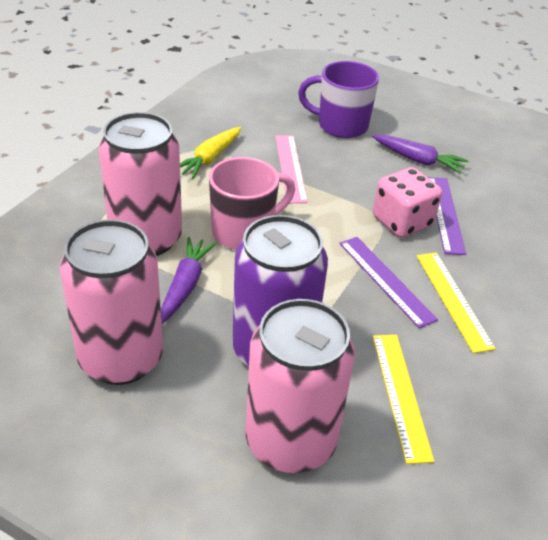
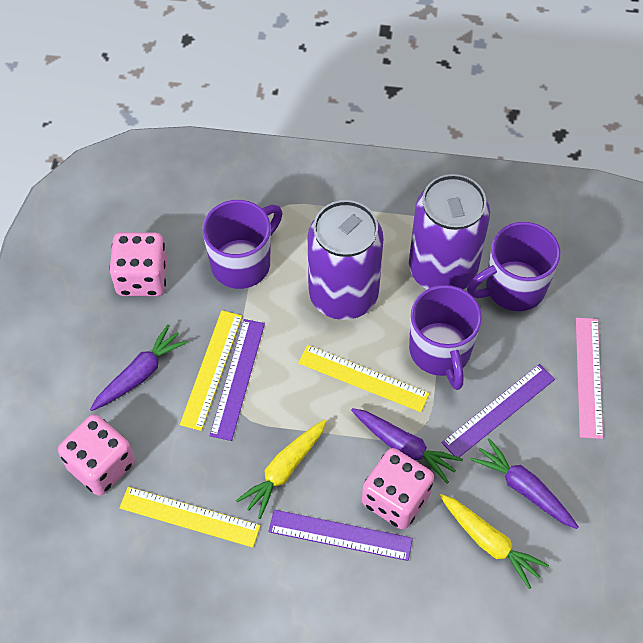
pink can: [60,219,163,385] [99,112,182,256] [245,299,355,473] = 3 -> none = 0
pink dice: [373,167,442,238] = 1 -> [58,414,135,496] [109,232,167,296] [362,448,434,530] = 3
pink mug: [209,157,295,250] = 1 -> none = 0
purple can: [232,215,328,367] = 1 -> [307,200,383,320] [409,174,490,289] = 2
purple carrot: [161,237,217,324] [372,135,469,174] = 2 -> [90,324,188,411] [351,408,463,484] [470,438,578,529] = 3
purple mug: [298,61,379,138] = 1 -> [202,200,283,289] [409,285,482,390] [467,222,561,311] = 3
purple ruler: [339,237,438,328] [428,177,466,255] = 2 -> [210,319,265,441] [268,510,413,561] [442,364,555,457] = 3
yellow carrot: [180,127,241,179] = 1 -> [236,419,327,519] [440,494,549,589] = 2
yellow ruler: [373,335,434,464] [417,252,496,353] = 2 -> [119,487,261,547] [180,310,242,431] [298,345,430,412] = 3

